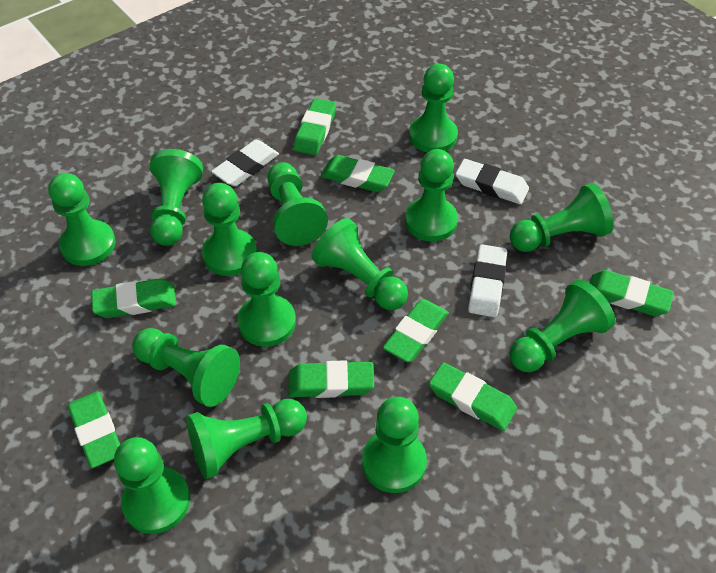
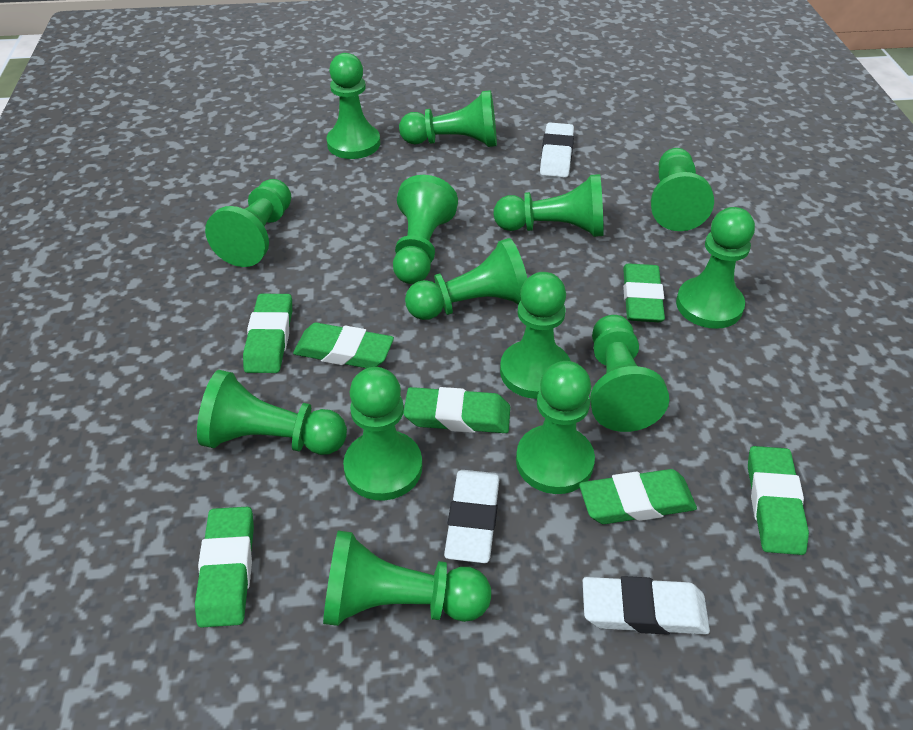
green eraser: [68,391,120,468] [91,278,176,318] [288,360,374,398] [294,98,336,155] [321,155,395,192] [383,299,449,362] [429,363,517,431] [590,270,674,316] = 8 -> [195,507,254,628] [243,294,292,373] [293,323,394,368] [403,387,510,433] [579,469,697,524] [623,264,665,322] [748,446,809,555] = 7

